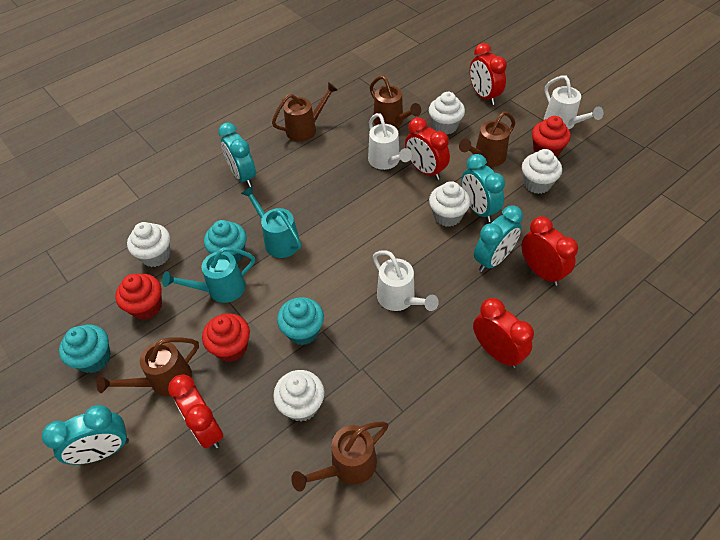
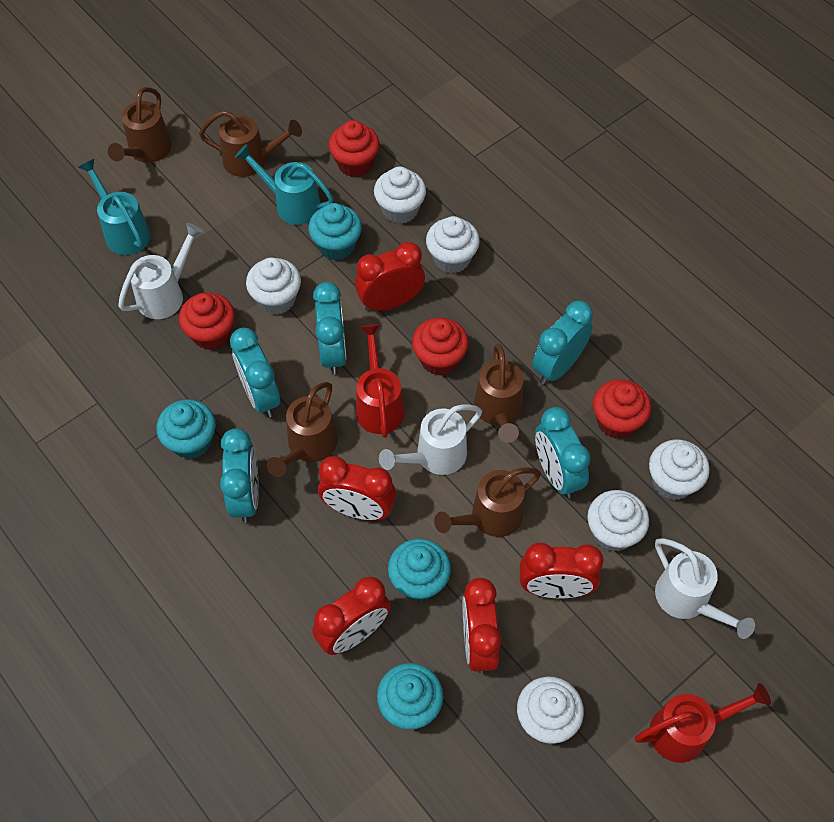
red cupcake: [115,274,162,320] [202,313,250,362] [532,116,571,157] = 3 -> [179,292,235,350] [329,120,380,178] [412,317,469,375] [593,379,651,439] = 4
red watering can: none = 0 -> [356,324,405,438] [635,683,771,763] = 2
turquoise clock: [42,405,129,465] [218,122,256,187] [461,154,505,222] [474,206,523,272] = 4 -> [220,428,259,523] [230,328,280,417] [313,282,346,375] [532,301,593,385] [535,407,591,498] = 5
turquoise cupcake: [59,325,111,373] [204,220,246,263] [277,297,324,345] = 3 -> [156,399,216,459] [308,203,362,260] [377,663,443,730] [388,539,451,601] = 4
white cupcake: [127,222,170,267] [273,370,324,422] [429,92,465,135] [429,181,471,227] [522,149,562,194] = 5 -> [246,258,301,315] [374,167,426,224] [426,216,480,274] [517,677,584,744] [587,490,649,551] [649,440,710,500] = 6

